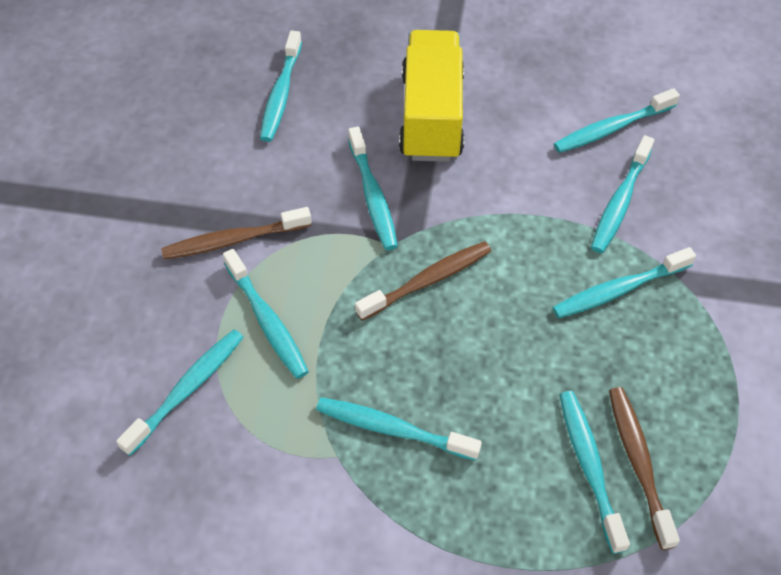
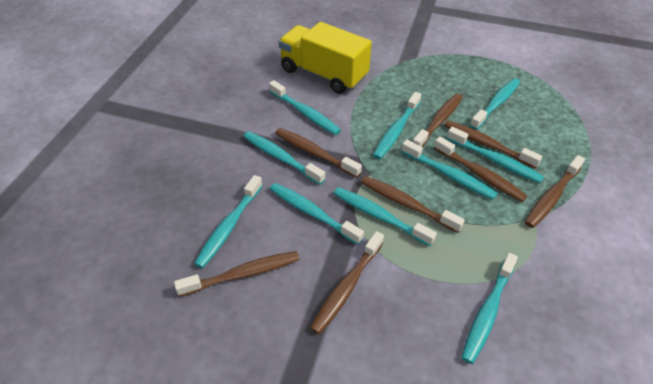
brown toothbrush: [161,207,312,260] [355,241,491,321] [609,387,680,550] = 3 -> [174,251,300,297] [275,128,362,178] [310,231,384,334] [361,176,465,233] [413,93,463,147] [434,136,527,202] [444,120,542,169] [525,155,585,228] = 8
turquoise toothbrush: [116,330,244,456] [223,249,309,379] [260,30,302,142] [316,397,482,461] [348,127,398,250] [552,247,696,318] [554,88,680,153] [560,391,630,554] [591,135,654,253] = 9 -> [194,175,263,268] [243,131,325,185] [269,80,341,135] [270,183,364,245] [333,187,437,246] [373,92,421,159] [401,140,498,200] [446,127,544,183] [462,253,518,364] [470,78,520,130] = 10

